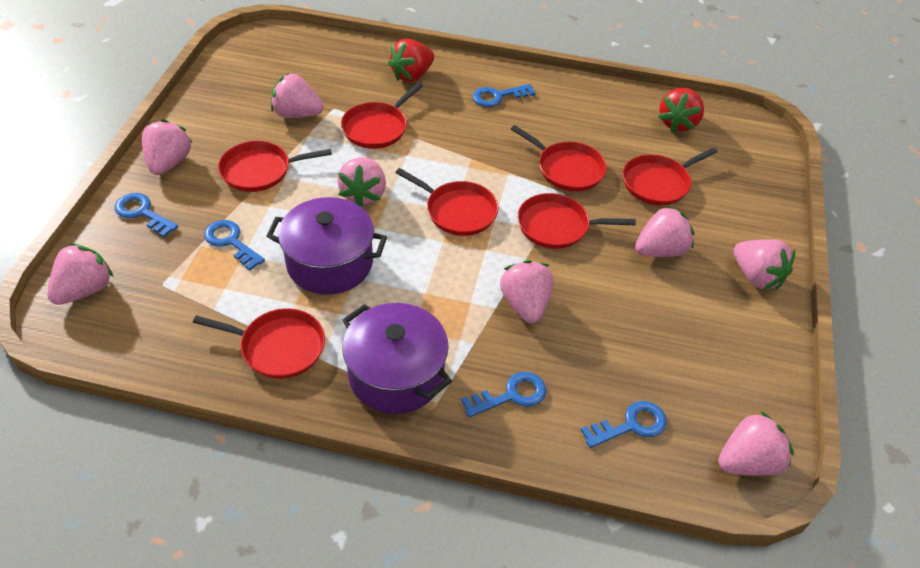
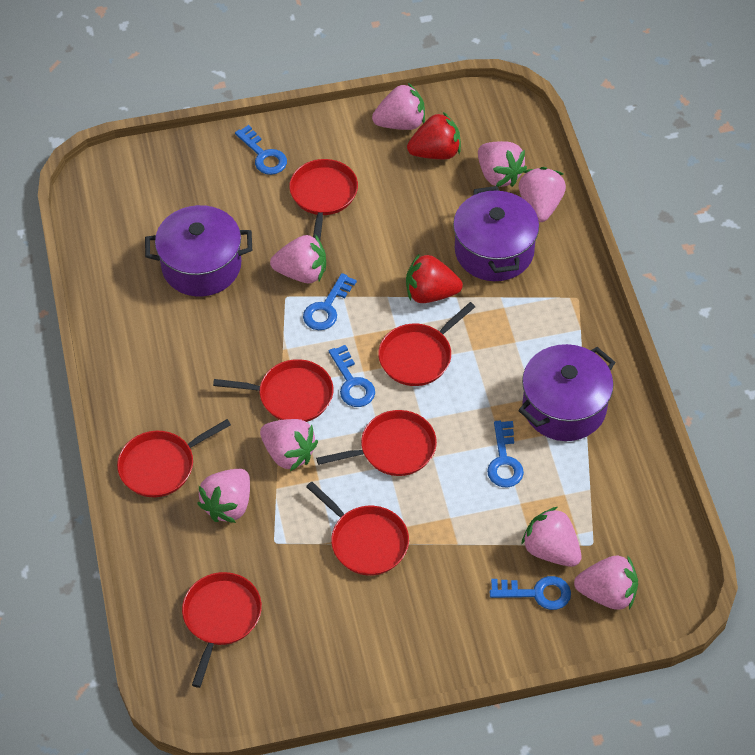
purple pot: [266,197,387,295] [342,303,452,414] = 2 -> [145,205,252,296] [453,186,539,281] [518,344,616,441] = 3

